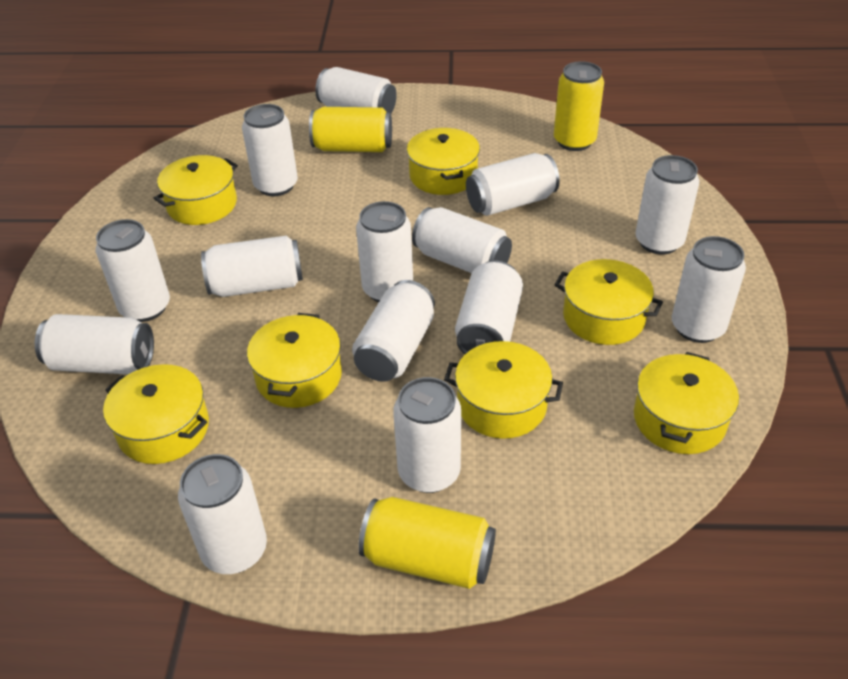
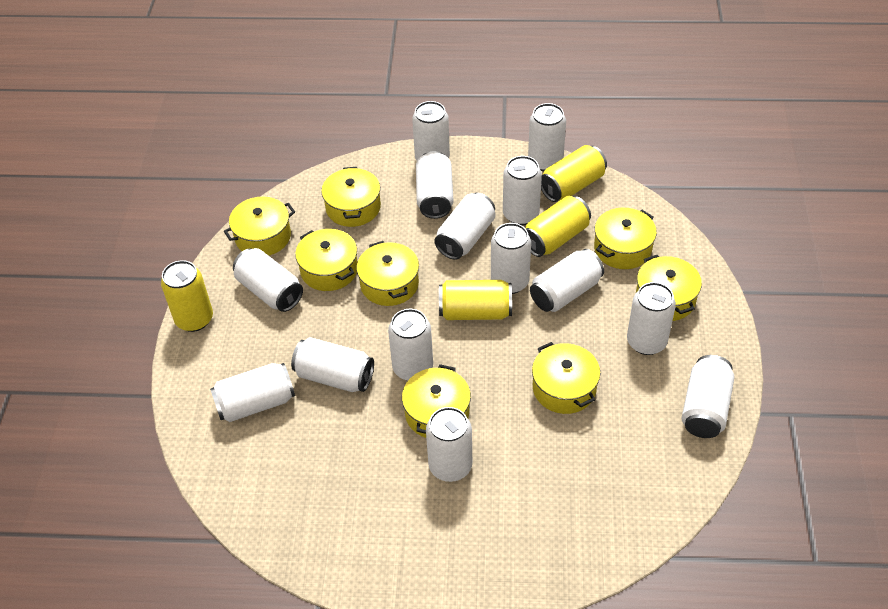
yellow can: [309,107,392,152] [358,497,496,589] [554,61,604,151] = 3 -> [161,260,213,332] [439,280,512,320] [525,196,591,257] [541,145,607,202] = 4
yellow pot: [103,364,209,464] [154,155,238,225] [247,313,342,408] [407,128,480,195] [444,341,563,439] [554,259,663,345] [634,352,739,454] = 7 -> [224,197,295,256] [295,229,357,291] [321,167,381,227] [357,241,419,306] [402,364,471,438] [532,342,600,414] [594,208,657,269] [636,255,702,321] = 8

